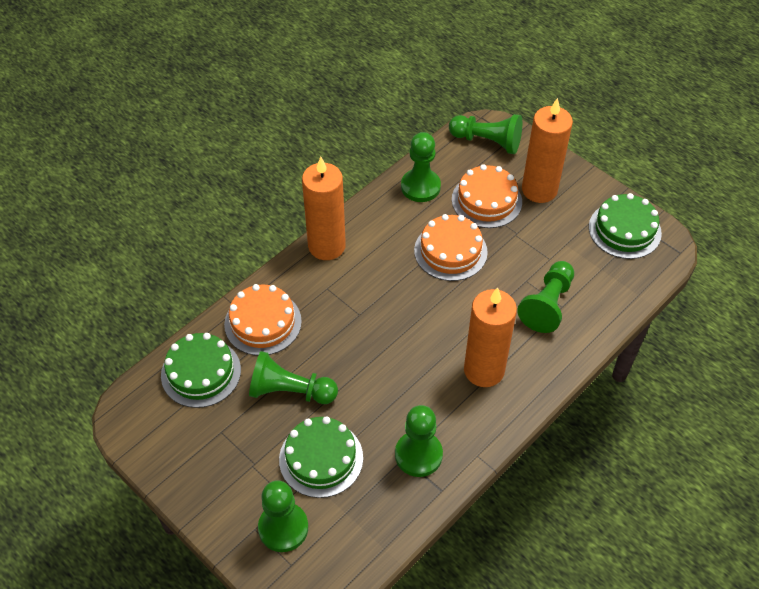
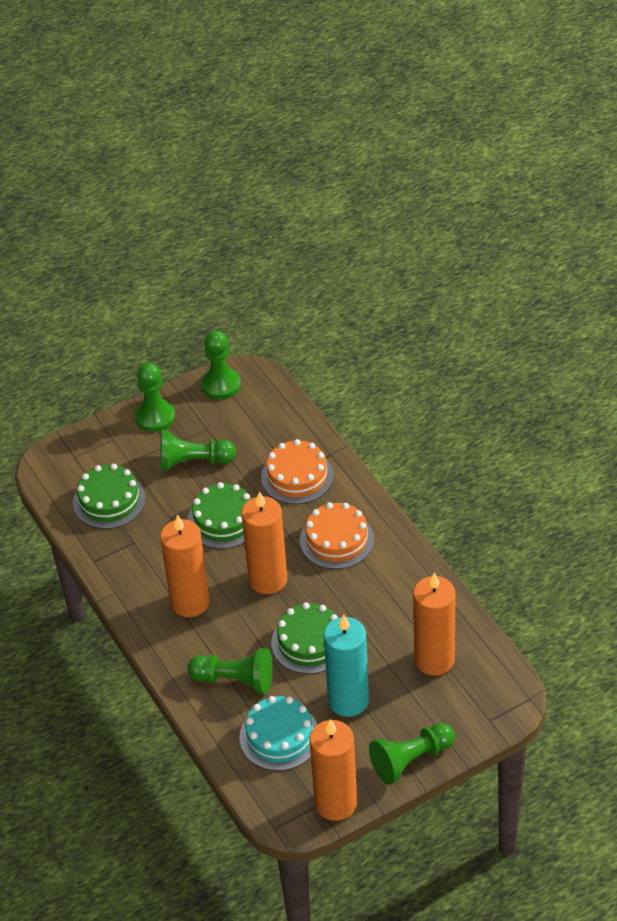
green pawn: [249,351,338,404] [258,480,308,552] [395,405,443,477] [401,132,441,202] [449,114,522,154] [517,261,574,333] = 6 -> [135,363,175,432] [160,430,236,471] [187,648,273,694] [201,331,241,400] [369,723,455,785] = 5
orange cake: [224,284,302,356] [414,214,488,281] [452,164,522,228] = 3 -> [261,439,334,504] [300,502,374,569] = 2
orange candle: [302,157,346,260] [464,287,517,387] [522,98,573,203] = 3 -> [160,515,210,617] [241,491,287,594] [309,719,357,821] [413,573,455,676] = 4
turquoise cake: none = 0 -> [239,696,318,771] = 1
turquoise candle: none = 0 -> [323,614,369,717] = 1

